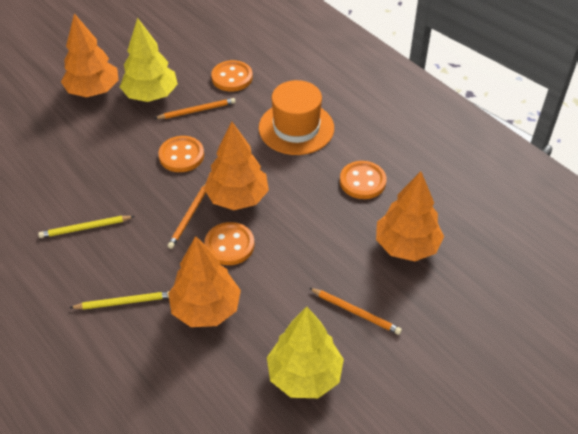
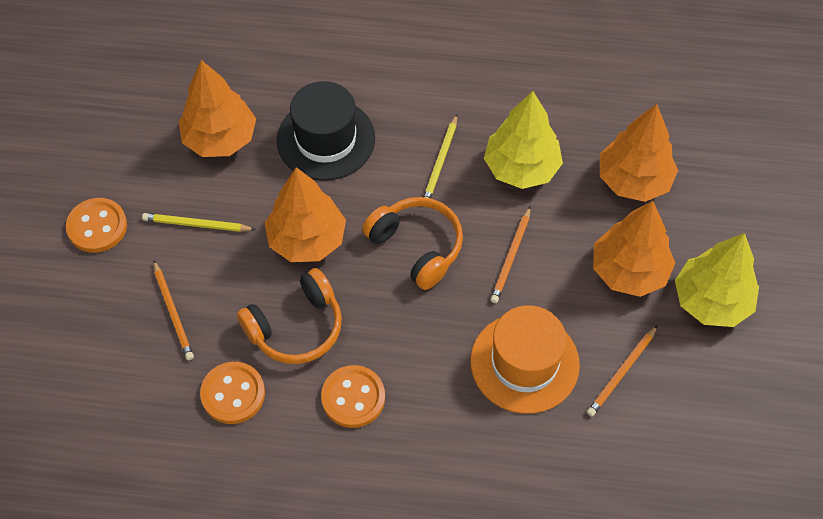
black hat: none = 0 -> [277,81,375,181] = 1
orange button: [158,136,204,172] [204,222,254,265] [211,60,253,92] [340,161,387,199] = 4 -> [66,198,127,253] [200,362,265,424] [321,365,385,428] = 3
orange headphones: none = 0 -> [237,268,342,364] [362,197,463,290] = 2

